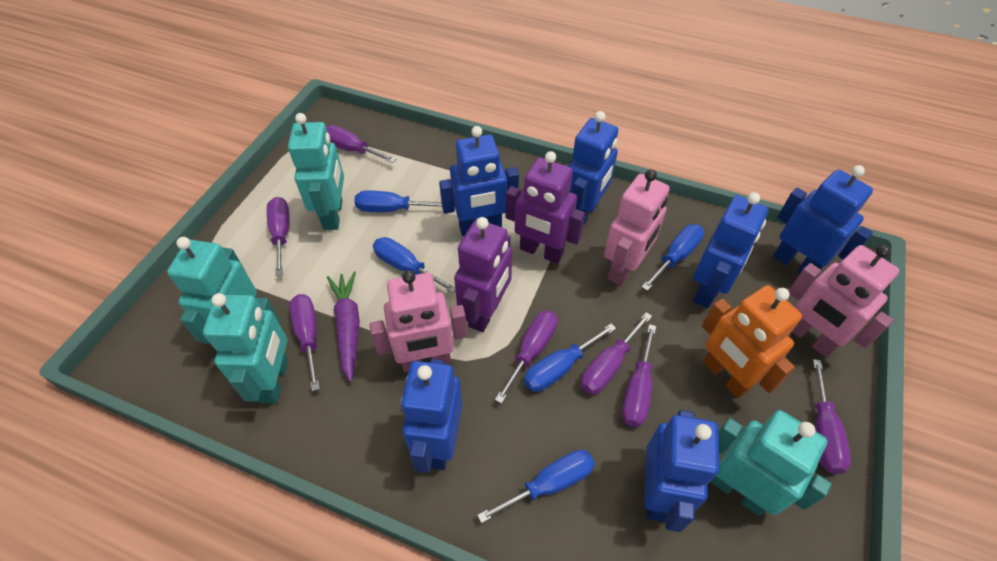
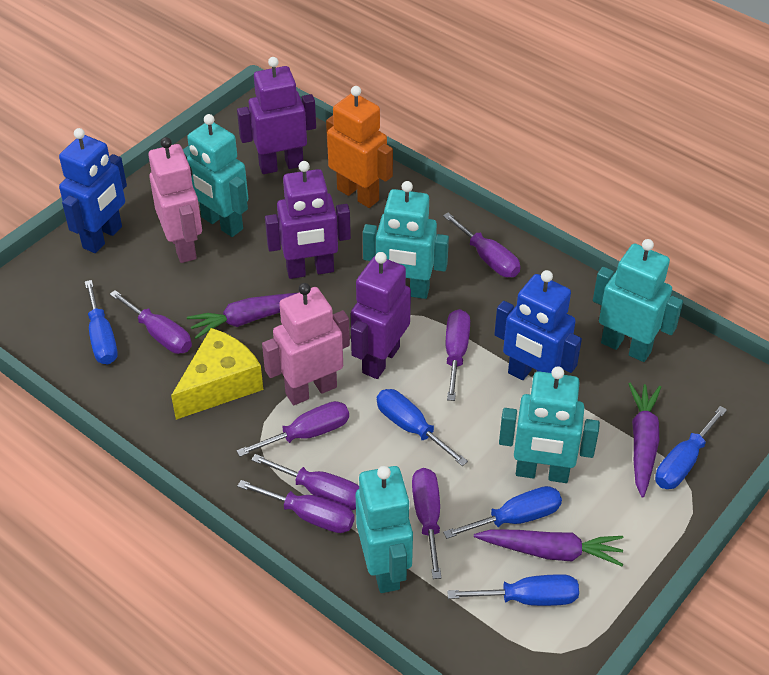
blue robot: [401,359,463,473] [439,126,519,236] [567,111,618,226] [644,410,719,532] [693,192,768,308] [773,165,873,274] = 6 -> [59,128,127,253] [494,270,582,380] = 2
pink robot: [370,270,467,372] [604,170,670,286] [788,245,899,357] = 3 -> [148,137,202,263] [262,283,350,405] = 2
purple carrot: [327,271,360,382] = 1 -> [187,293,297,339] [474,529,623,566] [629,383,661,498] = 3
purple robot: [454,217,512,332] [505,151,585,264] = 2 -> [237,57,316,174] [265,161,351,279] [351,252,411,379] = 3
turquoise robot: [167,237,257,344] [203,293,288,403] [288,113,344,230] [710,410,832,516] = 4 -> [183,114,248,237] [356,466,413,593] [363,181,449,299] [499,366,600,483] [593,239,683,362] = 5
yellow cheese: none = 0 -> [171,328,263,420] = 1

